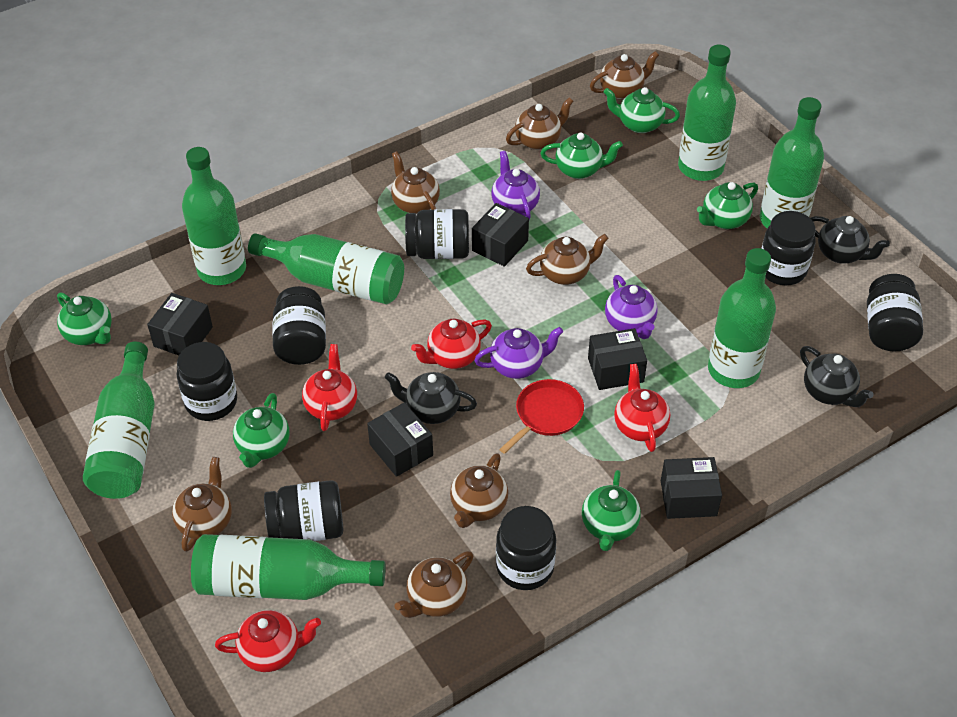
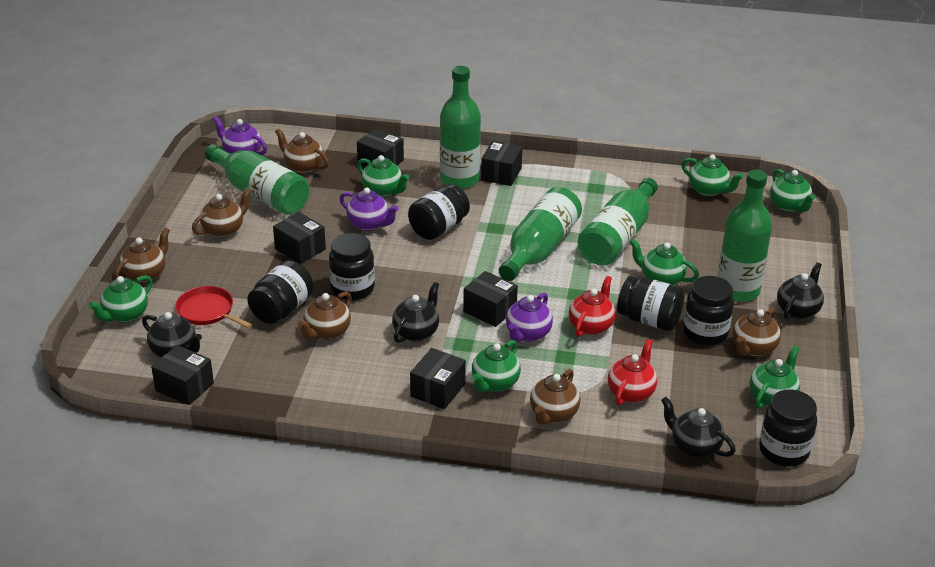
black box: [147,293,213,355] [367,402,433,477] [472,203,529,267] [588,328,647,390] [661,457,722,519] = 5 -> [151,345,214,405] [273,212,326,264] [357,128,404,167] [410,348,466,409] [463,271,518,327] [481,141,523,186] = 6
black jar: [177,342,237,421] [264,480,344,541] [272,286,326,365] [405,209,469,259] [496,506,556,590] [761,211,816,285] [867,274,923,351] = 7 -> [247,260,314,324] [329,233,375,300] [408,184,470,240] [617,276,685,331] [683,276,734,346] [759,389,817,467] = 6
black teapot: [385,372,477,424] [800,346,873,407] [811,216,890,264] = 3 -> [142,312,202,357] [392,282,439,343] [661,397,736,458] [777,262,824,320] = 4
brown teapot: [172,457,232,552] [391,151,440,214] [394,551,474,618] [450,453,508,528] [506,97,573,150] [526,234,608,285] [590,51,659,100] = 7 -> [114,228,170,283] [192,188,251,238] [275,129,329,174] [298,292,352,340] [530,369,580,425] [732,308,781,357] = 6
green bottle: [83,341,155,499] [182,147,246,285] [191,534,386,600] [248,233,404,304] [678,45,736,181] [708,248,776,388] [760,97,824,228] = 7 -> [205,144,309,215] [440,66,481,189] [499,187,582,281] [578,178,658,265] [717,170,772,302] = 5
green teapot: [57,292,112,345] [233,393,290,468] [540,132,623,179] [582,470,641,551] [604,87,680,133] [697,182,758,229] = 6 -> [88,275,153,323] [357,155,409,197] [472,340,521,392] [630,238,699,285] [681,154,744,197] [749,346,800,409] [770,169,815,212] = 7
red teapot: [215,610,321,672] [302,344,357,431] [411,319,492,369] [614,364,670,452] = 4 -> [569,276,615,337] [608,339,657,406] = 2

